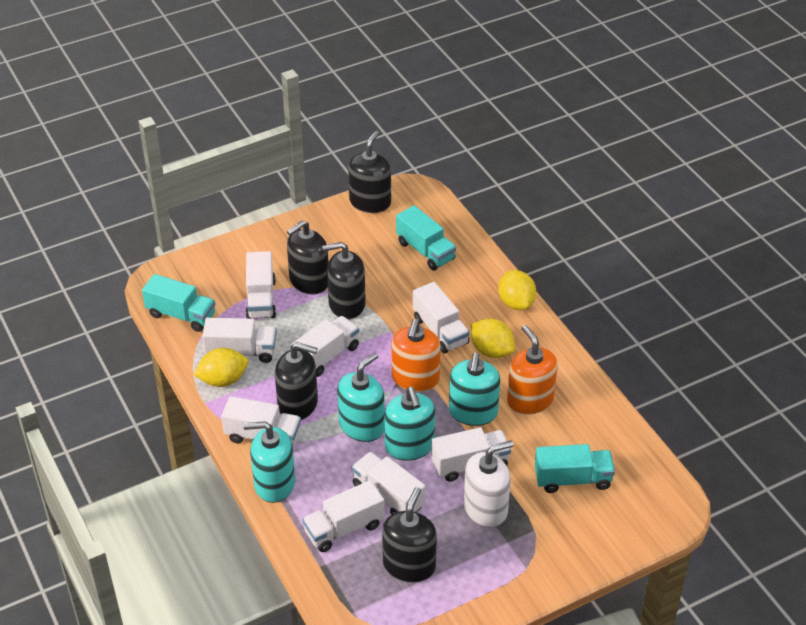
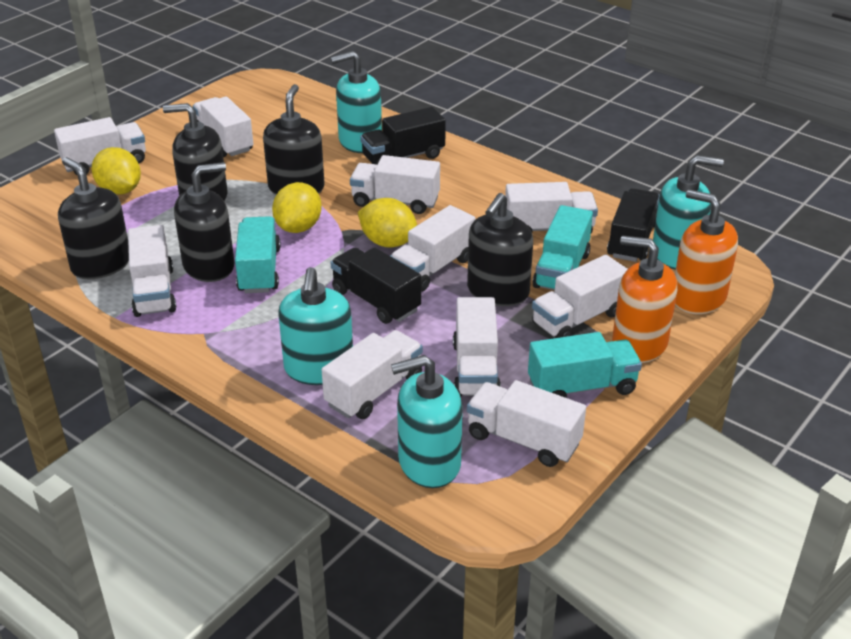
black truck: none = 0 -> [330,247,421,324] [360,107,446,165] [607,188,660,262] = 3
white soap dispenser: [464,440,513,527] = 1 -> none = 0
white truck: [202,317,277,363] [221,396,301,446] [246,251,276,319] [291,316,359,377] [302,480,384,552] [352,452,425,515] [413,282,470,354] [431,427,511,482] = 8 -> [54,117,146,176] [128,225,176,317] [193,97,253,157] [322,330,423,419] [350,155,440,214] [390,205,476,292] [453,297,501,397] [467,380,586,467] [505,182,598,233] [532,255,628,338] = 10

